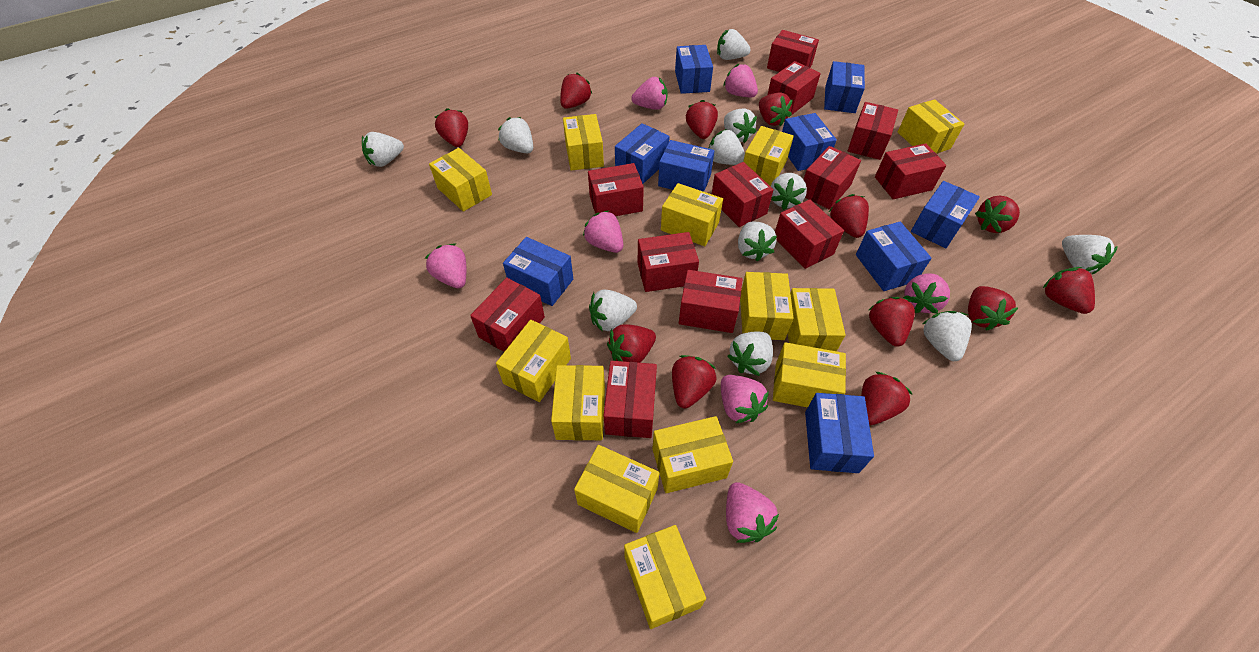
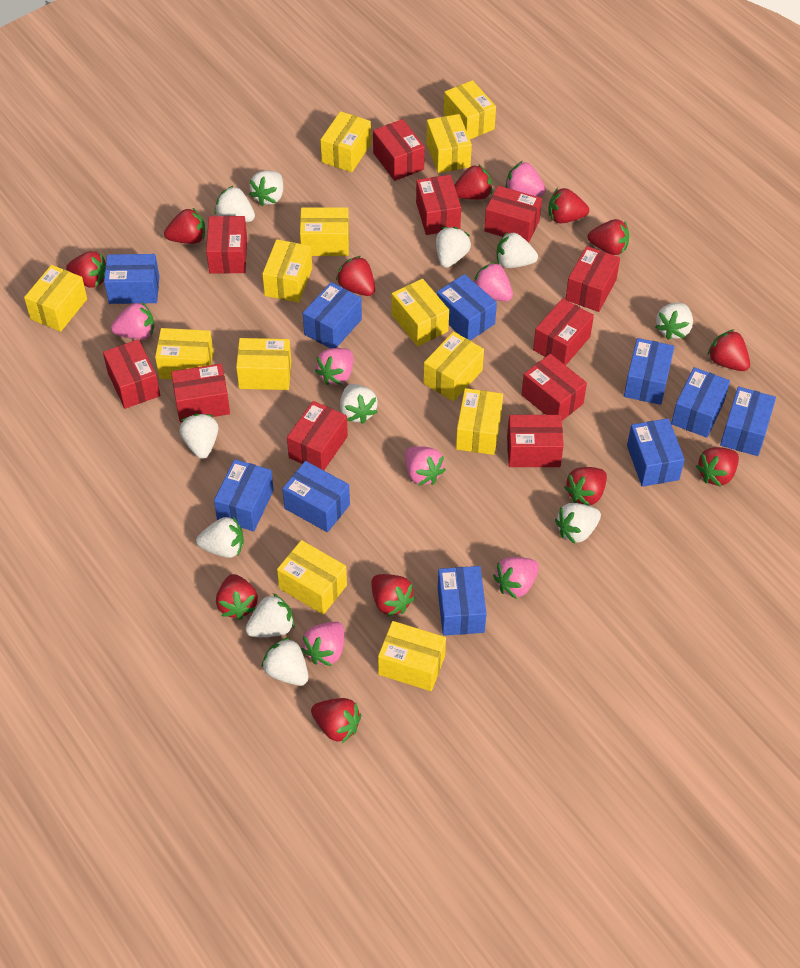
blue box: [503,237,573,306] [615,123,670,184] [658,140,714,192] [675,45,713,94] [782,113,837,171] [805,393,874,473] [824,61,865,113] [856,222,932,291] [911,181,980,248] = 9 -> [104,254,159,304] [214,459,274,531] [282,461,350,532] [303,282,362,349] [437,274,497,340] [438,566,487,636] [624,338,675,405] [627,418,685,487] [671,367,730,438] [720,386,776,456] = 10
red box: [470,278,545,352] [588,163,644,216] [603,361,657,438] [638,232,699,292] [679,270,742,333] [712,162,774,227] [767,30,819,72] [768,61,821,114] [775,199,844,269] [803,146,861,210] [848,102,898,160] [875,143,946,199] = 12 -> [103,339,160,409] [171,364,230,422] [206,216,247,274] [287,401,348,470] [373,119,425,181] [416,175,461,235] [484,186,542,243] [507,415,564,467] [521,354,587,420] [533,298,594,365] [565,246,620,312] = 11

